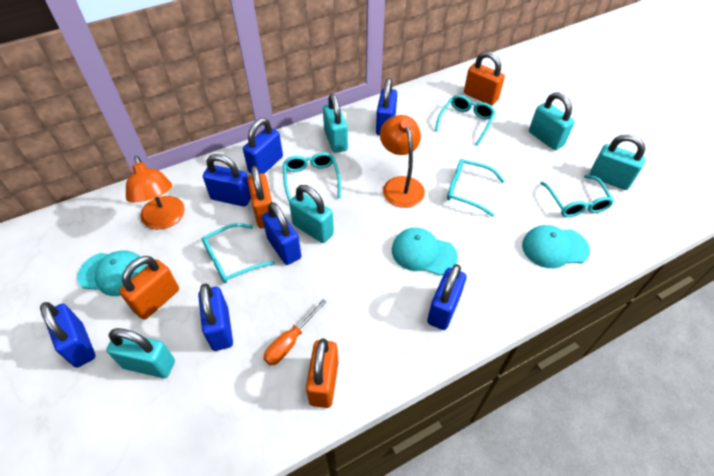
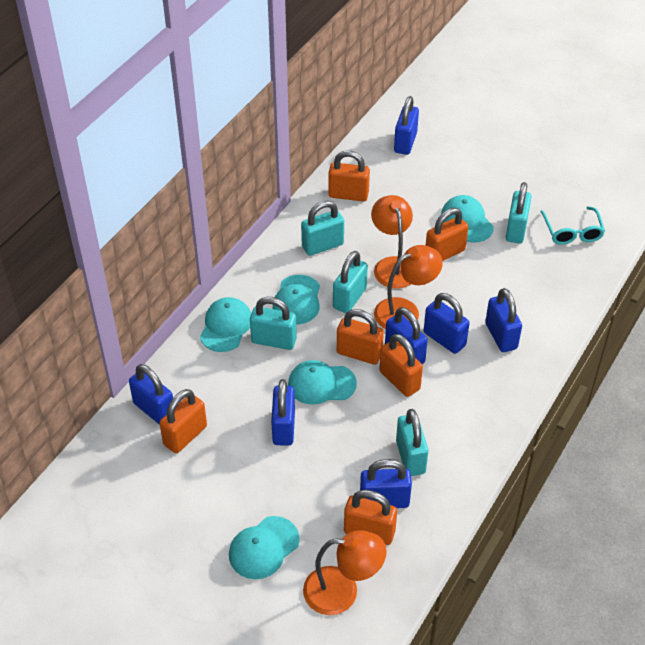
orange lamp: [126,156,185,229] [380,115,425,208] = 2 -> [303,530,387,615] [371,195,413,289] [374,245,443,329] = 3
orange padlock: [119,256,179,320] [247,166,272,228] [306,338,338,408] [464,51,505,106] = 4 -> [159,389,207,453] [328,150,370,201] [337,309,384,365] [344,490,397,545] [379,334,423,397] [426,208,469,261] = 6
orange screwdriver: [263,299,327,365] = 1 -> none = 0
turquoise cap: [77,251,147,296] [392,228,458,276] [522,225,590,268] = 3 -> [200,297,251,352] [229,516,300,579] [273,275,320,325] [288,360,357,405] [441,195,494,243] = 5
turquoise glasses: [202,223,275,283] [283,152,341,201] [435,95,496,146] [447,159,504,217] [541,175,614,217] = 5 -> [541,206,605,245] = 1

